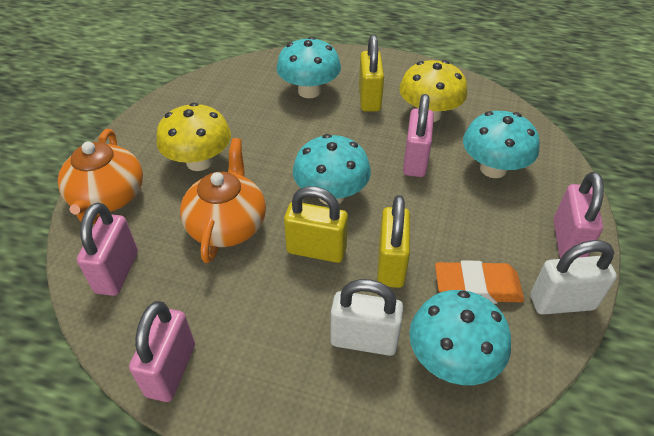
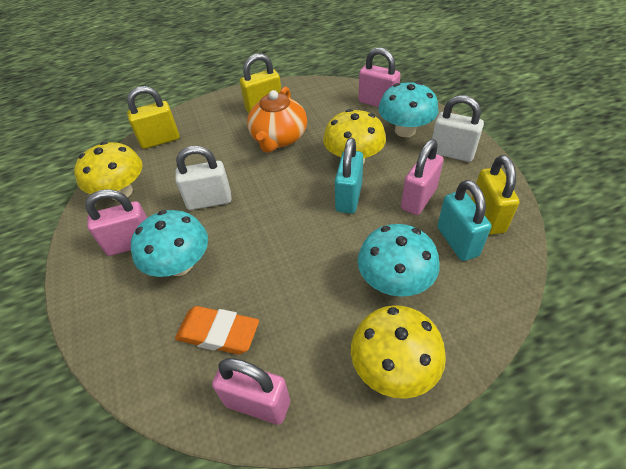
orange teapot: [58,129,143,224] [180,138,266,263] = 2 -> [247,87,307,153] = 1
turquoise mushroom: [276,37,341,98] [293,134,371,205] [409,290,511,385] [463,111,540,178] = 4 -> [131,210,208,277] [358,224,440,297] [378,82,438,137] = 3
turquoise padlock: none = 0 -> [335,138,363,214] [437,180,491,261] = 2
yellow mushroom: [156,103,231,171] [399,60,467,122] = 2 -> [74,142,142,200] [323,109,386,164] [351,305,446,399] = 3

